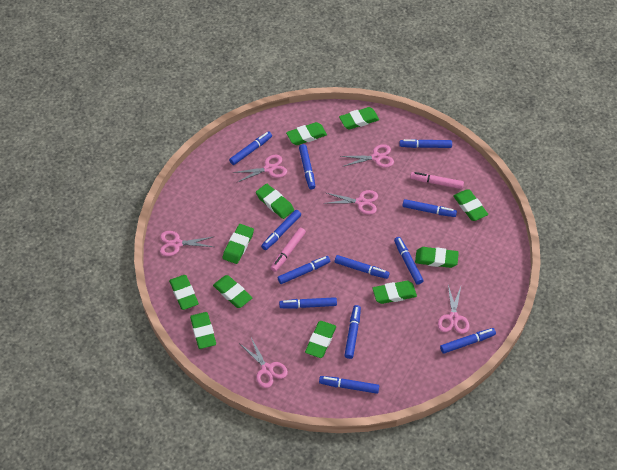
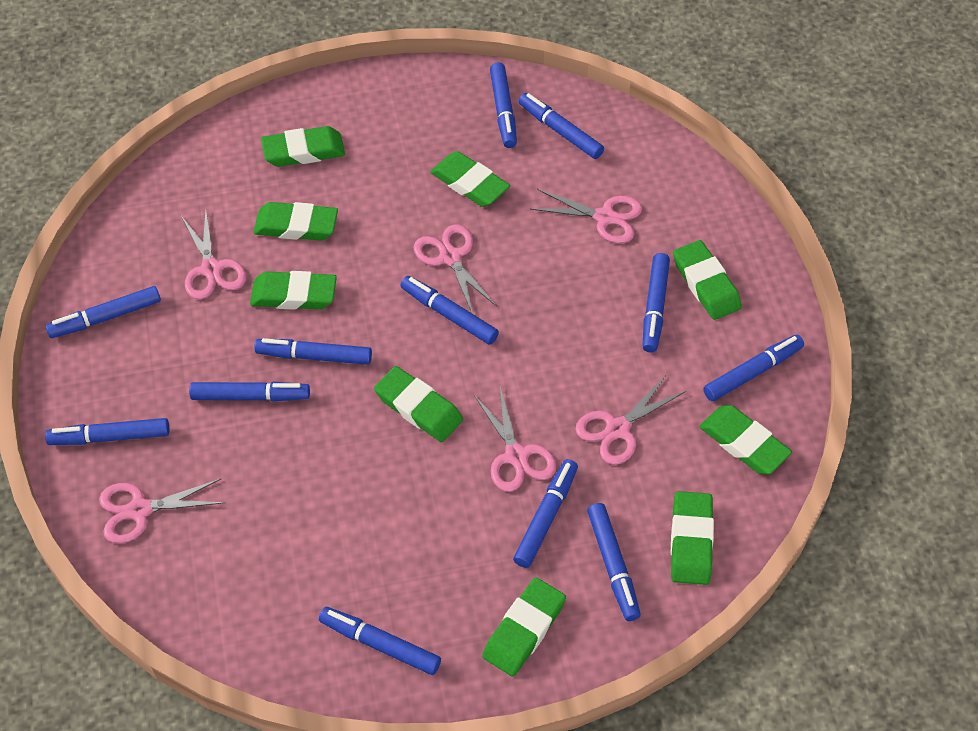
green eraser: [169,275,199,310] [190,312,216,349] [213,275,252,308] [223,224,254,264] [256,184,294,219] [286,122,327,145] [305,321,336,358] [339,107,379,130] [372,281,417,304] [415,247,459,268] [453,189,488,221] = 11 -> [250,271,337,310] [253,202,338,241] [261,126,345,167] [374,366,463,442] [430,151,510,207] [482,577,566,677] [671,491,714,585] [673,240,742,320] [699,405,792,474] = 9
pink marker: [271,228,306,272] [410,172,464,189] = 2 -> none = 0

